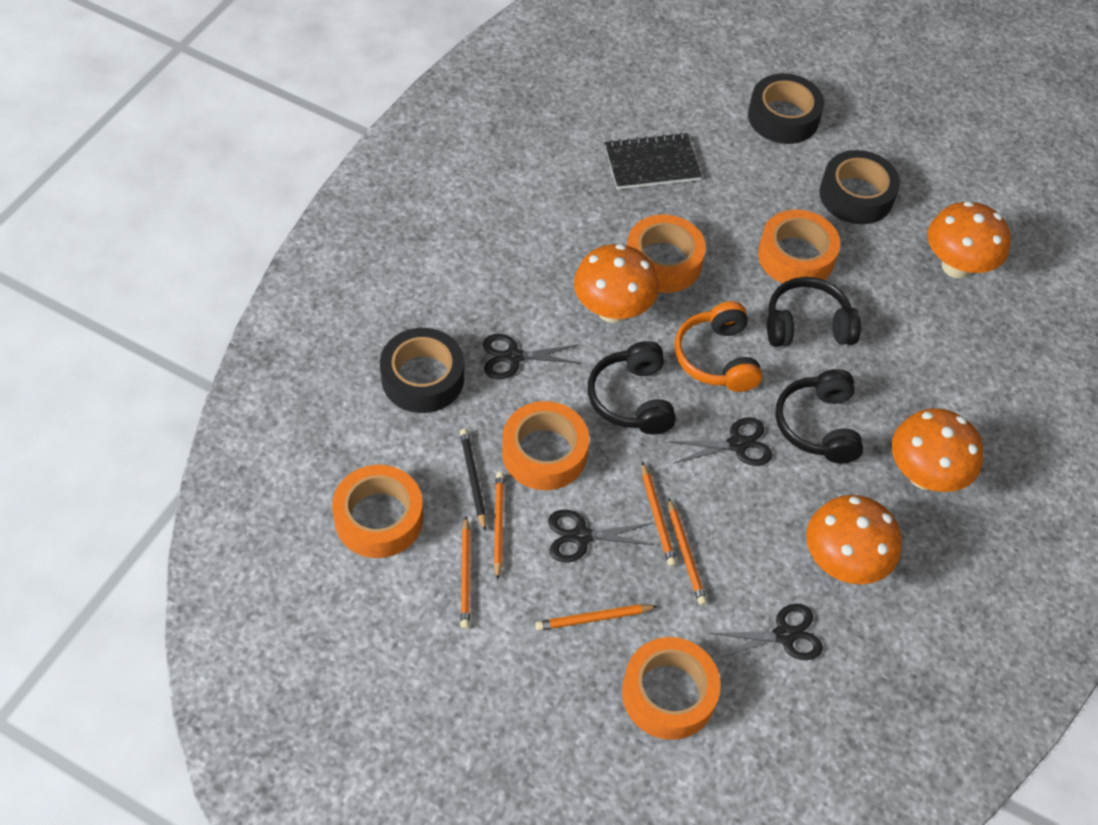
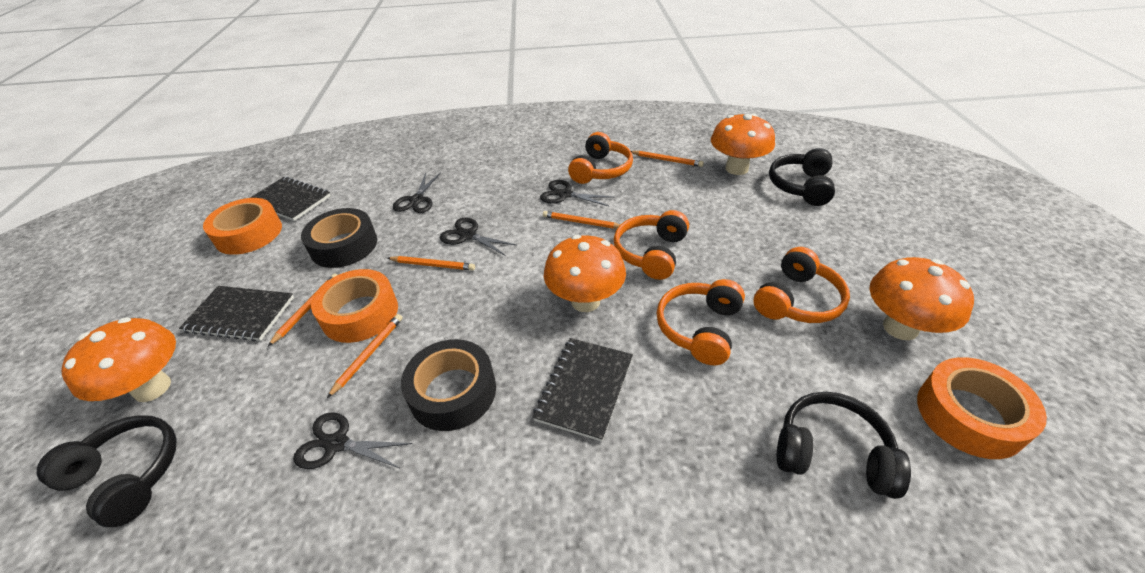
black notebook: [605,133,702,189] = 1 -> [179,286,294,341] [250,177,331,221] [533,338,633,442] = 3
black pencil: [460,429,486,531] = 1 -> none = 0
black tape: [380,328,464,413] [748,74,824,144] [820,150,900,224] = 3 -> [301,208,377,268] [401,339,496,431] = 2
orange headphones: [674,301,762,392] = 1 -> [568,132,633,184] [613,210,689,280] [656,279,745,365] [753,247,850,323] = 4
orange tape: [332,465,423,558] [502,401,589,490] [622,637,721,740] [627,214,706,293] [758,210,840,284] = 5 -> [203,198,282,255] [311,269,398,343] [917,357,1047,459] = 3

